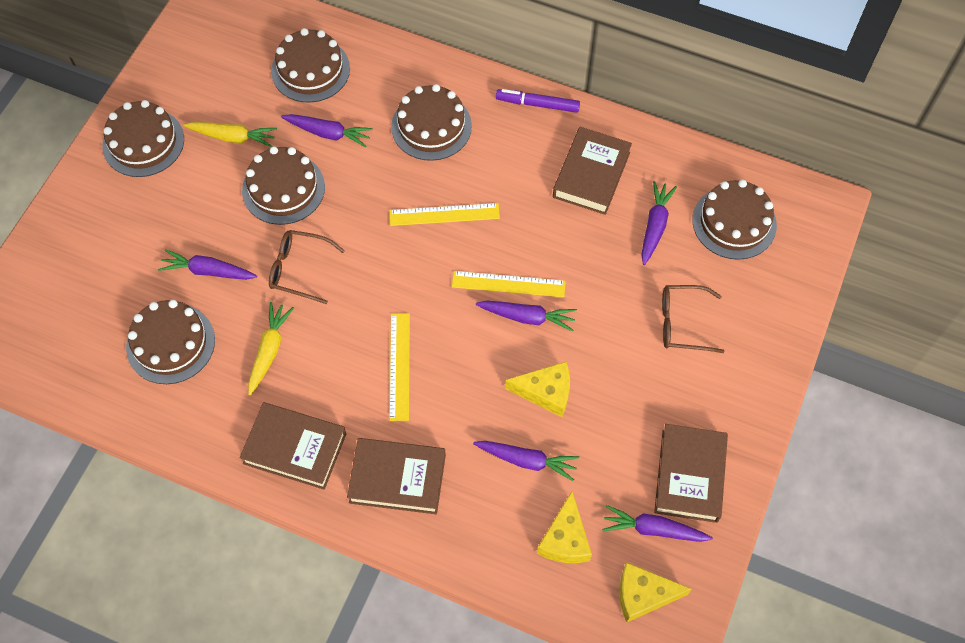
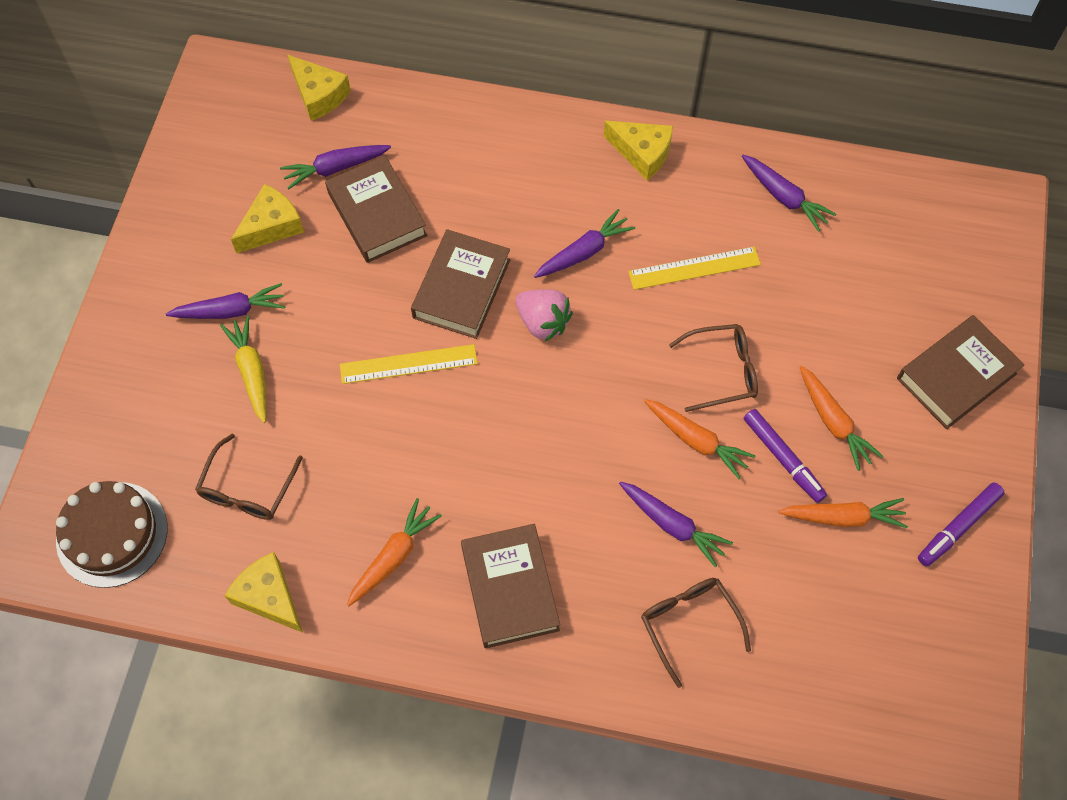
brown cake: [102,100,184,177] [126,300,215,384] [242,146,325,225] [271,28,350,103] [391,84,472,161] [692,180,777,260] = 6 -> [56,481,168,588] = 1
brown glasses: [269,230,345,304] [662,285,724,353] = 2 -> [195,434,303,520] [641,578,751,688] [669,324,758,412] = 3
orange carrot: none = 0 -> [347,498,442,606] [644,399,756,479] [779,498,908,528] [800,366,883,471] = 4
pink strawberry: none = 0 -> [516,289,573,342] = 1
purple carrot: [158,249,257,280] [281,114,373,148] [473,441,579,481] [476,301,577,332] [602,505,713,542] [641,181,677,265] = 6 -> [166,283,286,319] [280,145,391,190] [534,209,635,278] [619,482,733,567] [742,155,837,232] = 5
purple marker: [496,89,580,113] = 1 -> [744,409,827,503] [918,482,1005,567] = 2
yellow carrot: [184,122,277,147] [248,302,294,396] = 2 -> [220,316,267,423] = 1
yellow cheese: [505,362,570,417] [537,491,592,563] [619,562,692,622] = 3 -> [225,552,303,633] [231,184,304,253] [288,55,351,121] [604,121,673,180] = 4
yellow ruler: [389,203,500,226] [389,313,410,421] [452,271,566,297] = 3 -> [340,344,478,384] [628,247,761,290] = 2

